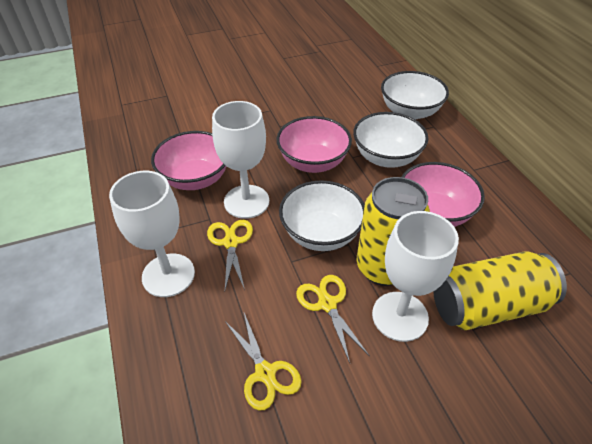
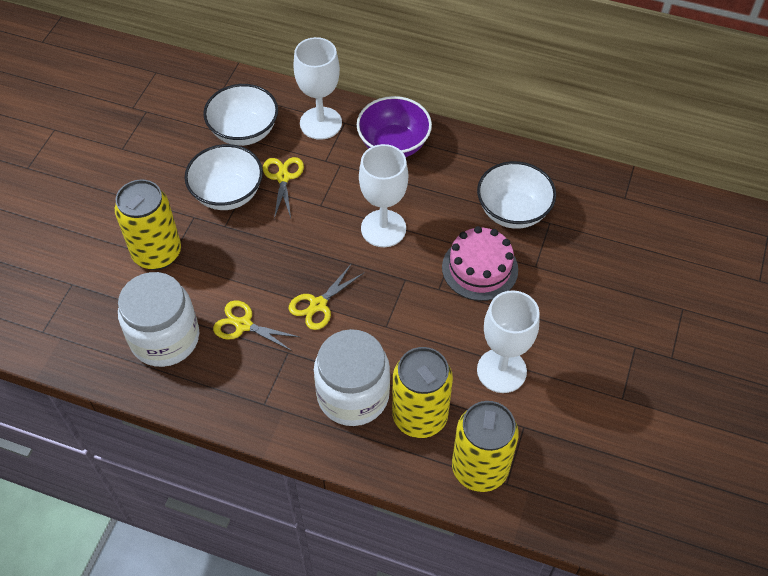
pink bowl: [151,131,226,190] [276,116,352,173] [402,162,485,227] = 3 -> none = 0
pink cake: none = 0 -> [442,226,518,301] = 1
purple bowl: none = 0 -> [357,96,432,157] = 1
white jar: none = 0 -> [118,272,199,367] [314,329,390,426] = 2
yellow can: [357,177,430,286] [433,251,567,330] = 2 -> [115,179,181,270] [392,347,453,438] [452,401,519,492] = 3

